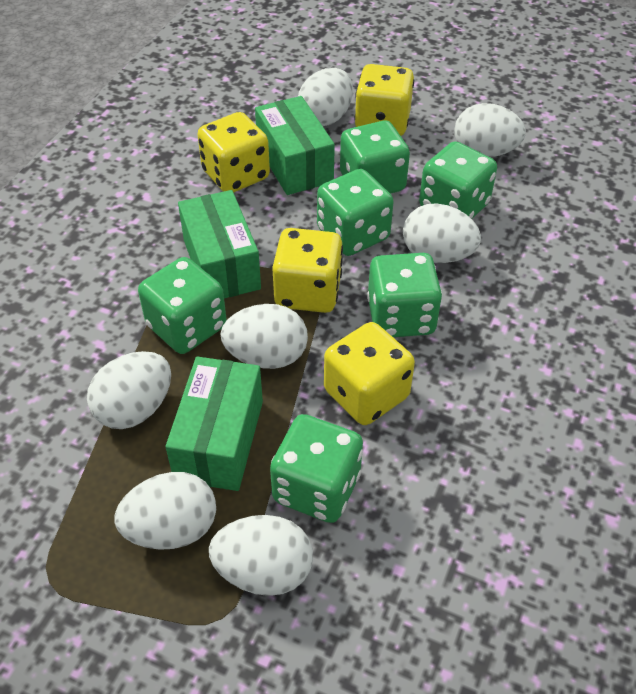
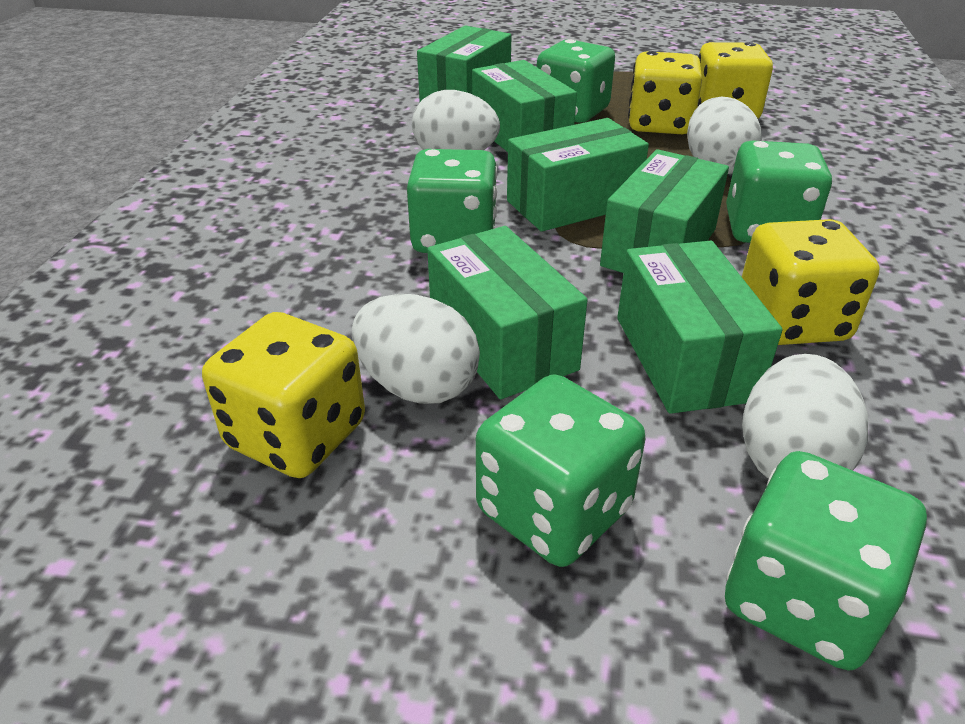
green box: [165,356,263,491] [178,190,261,298] [255,96,335,195] = 3 -> [417,26,512,102] [427,226,588,399] [472,60,577,152] [507,118,649,232] [600,149,729,273] [617,241,783,414] = 6
green dice: [138,257,227,354] [270,414,363,523] [317,169,394,256] [340,121,410,194] [367,253,442,337] [419,141,497,219] = 6 -> [407,149,497,253] [476,374,646,567] [537,39,615,123] [725,451,927,670] [726,141,832,243] = 5
white egg: [87,351,171,429] [114,472,216,550] [209,515,313,596] [220,304,308,369] [298,68,353,126] [403,203,481,263] [455,103,526,157] = 7 -> [352,294,480,404] [412,90,500,150] [687,96,762,174] [742,354,868,479] = 4

